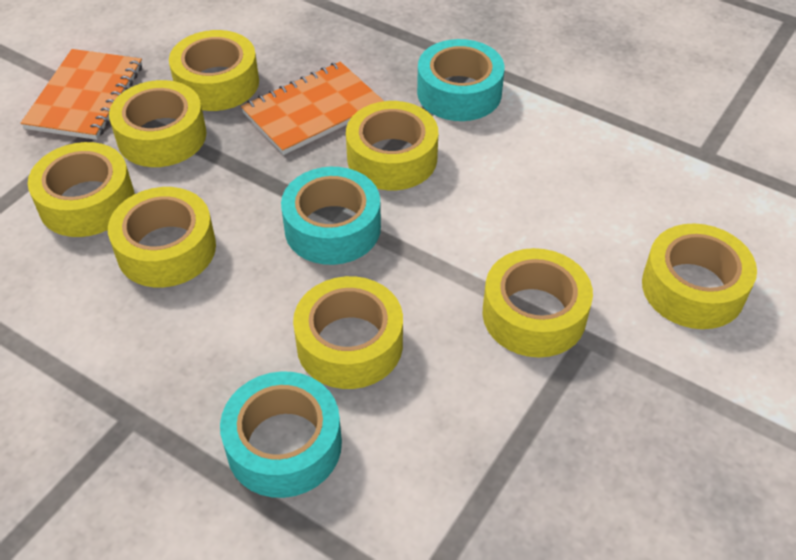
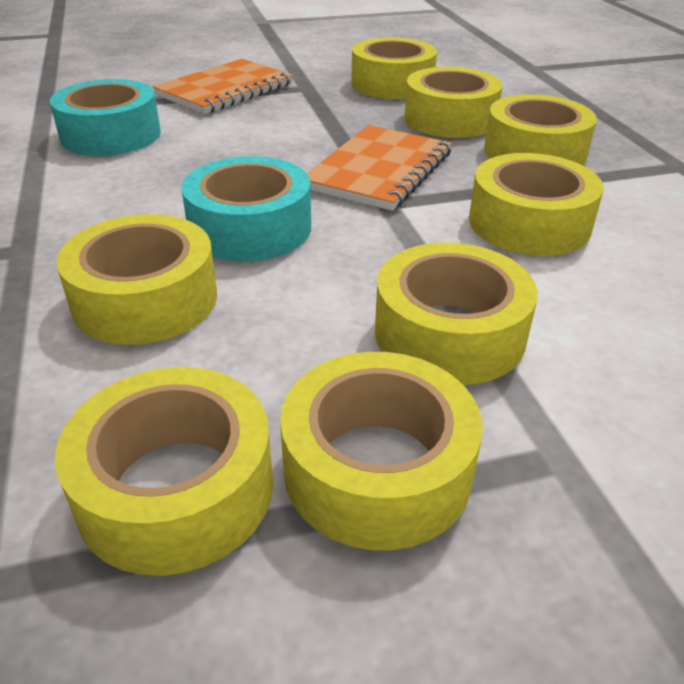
turquoise tape: [220,371,342,498] [281,167,381,265] [417,39,505,121] = 3 -> [50,79,161,156] [182,156,311,261] = 2

